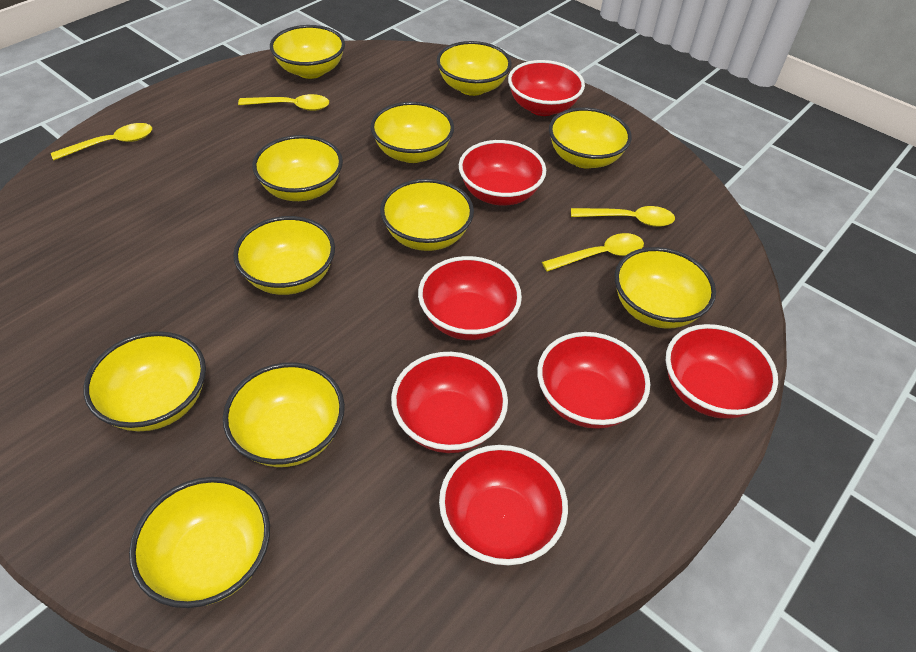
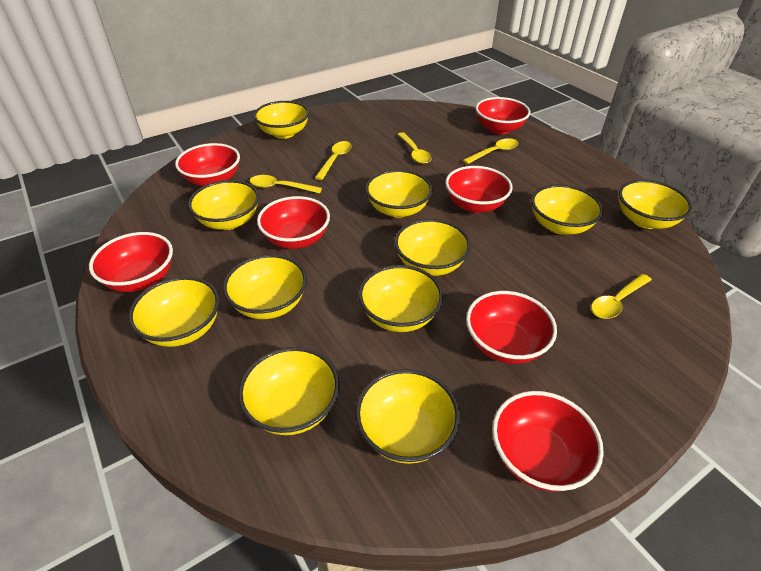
yellow spoon: [51,123,152,160] [238,94,329,111] [542,233,644,272] [571,206,675,227] = 4 -> [250,175,322,194] [315,141,352,180] [397,132,432,164] [463,138,518,164] [591,274,652,319] = 5

